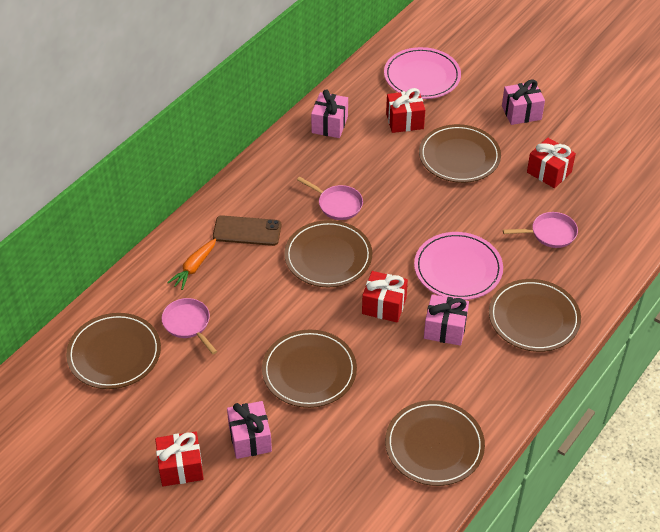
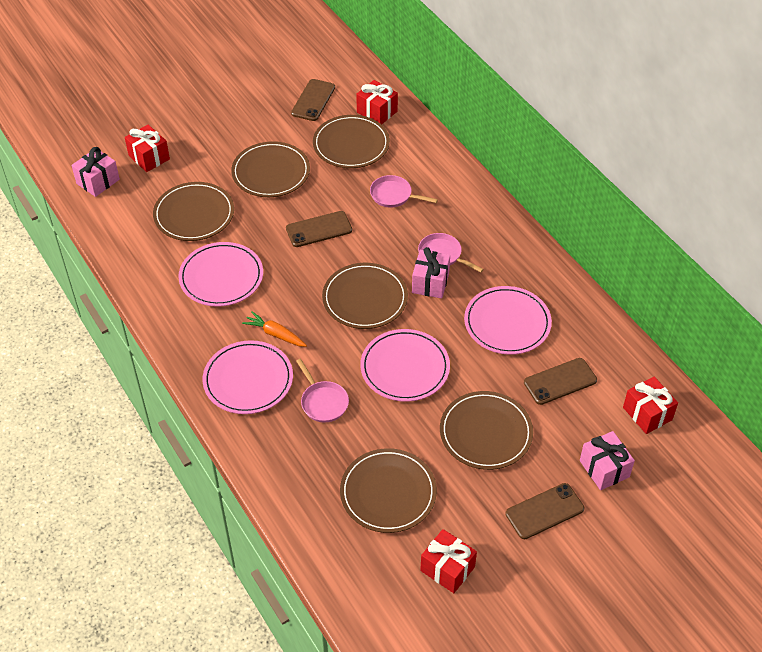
brown phone: [213,215,281,246] = 1 -> [286,211,352,247] [291,79,335,121] [506,483,584,539] [524,358,597,405] = 4
pink gift: [227,401,272,459] [311,89,348,138] [424,294,469,346] [502,79,545,125] = 4 -> [71,147,120,197] [412,247,450,298] [580,431,635,490] = 3
pink plate: [384,47,461,99] [414,232,503,300] = 2 -> [178,242,263,307] [203,340,293,414] [360,329,450,402] [464,286,552,355] = 4

